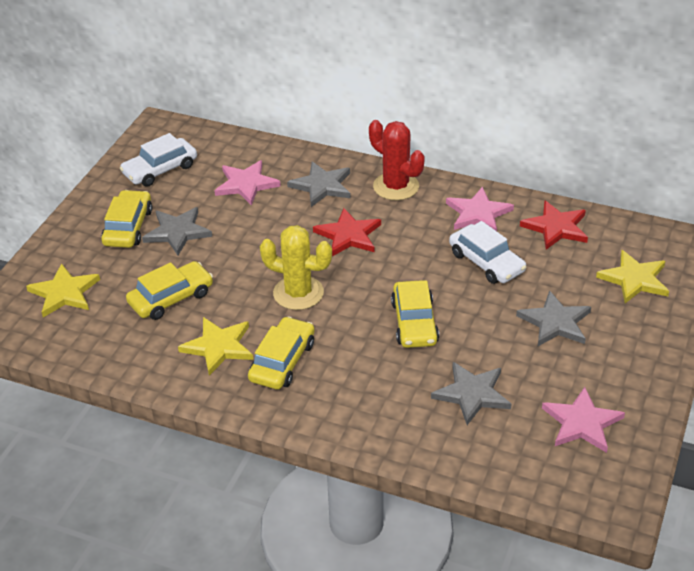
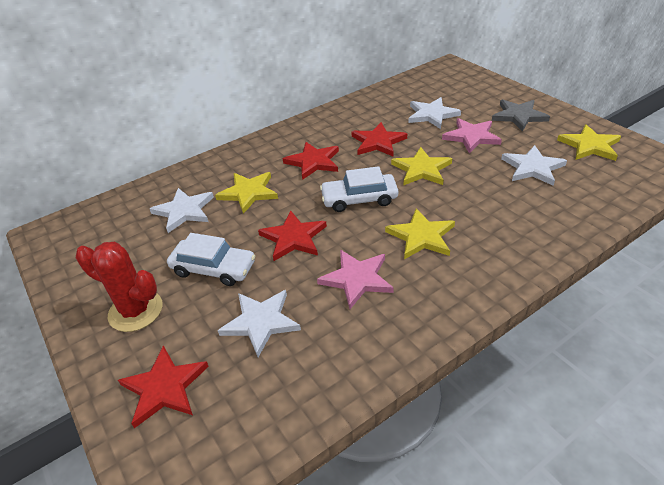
grey star: [142,207,212,255] [287,161,351,207] [431,362,512,425] [516,290,591,346] = 4 -> [492,99,550,131] = 1
pink star: [214,160,281,206] [446,187,514,231] [542,387,625,453] = 3 -> [317,250,394,309] [442,118,502,153] = 2
red star: [313,208,381,256] [520,201,588,250] = 2 -> [118,345,209,428] [258,210,327,261] [283,142,339,180] [351,122,407,156] = 4
white star: none = 0 -> [150,188,214,233] [218,290,301,357] [408,97,461,129] [501,145,567,186] = 4
yellow cactus: [260,225,332,310] = 1 -> none = 0
yellow car: [101,190,152,248] [126,261,213,320] [248,316,315,389] [391,280,439,348] = 4 -> none = 0
yellow star: [26,263,100,317] [178,317,253,376] [596,250,669,303] = 3 -> [215,172,278,214] [385,208,455,259] [391,147,452,185] [557,124,621,161] = 4

